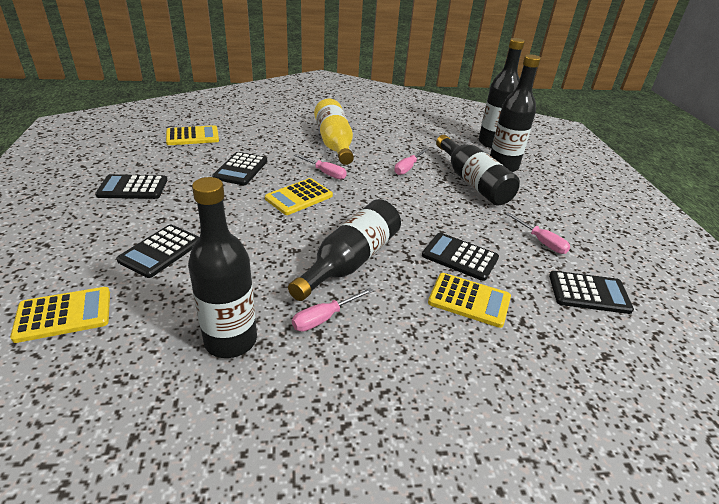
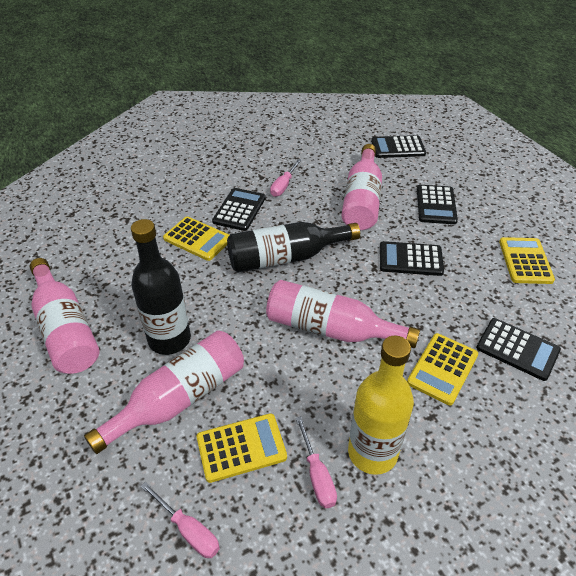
black bottle: [188,177,257,358] [288,199,401,301] [436,135,520,205] [479,38,525,148] [490,54,541,172] = 5 -> [131,219,191,355] [227,222,360,273] = 2
pink bottle: none = 0 -> [30,258,99,374] [84,330,244,454] [266,280,420,348] [342,144,382,230] = 4
pink screwdriver: [292,288,373,331] [294,154,347,179] [394,148,428,175] [506,212,570,254] = 4 -> [141,482,220,558] [270,159,302,197] [296,416,337,508] = 3

